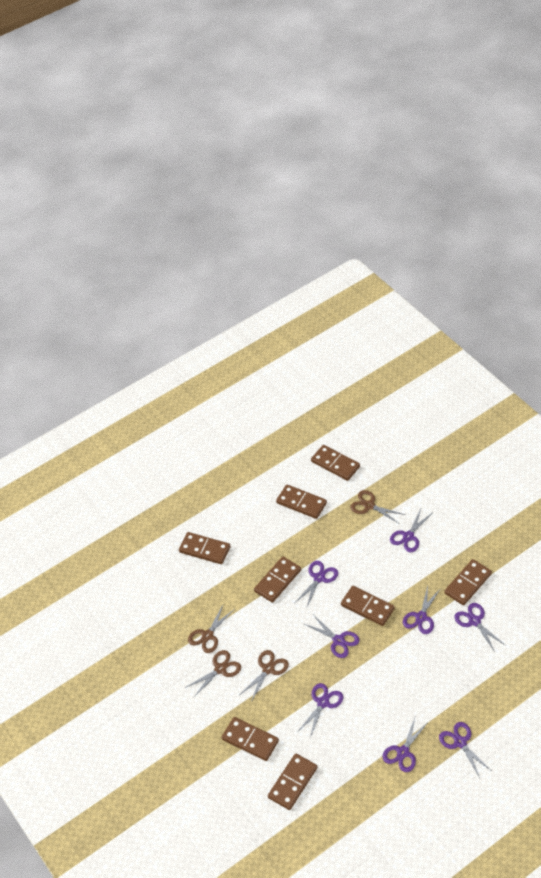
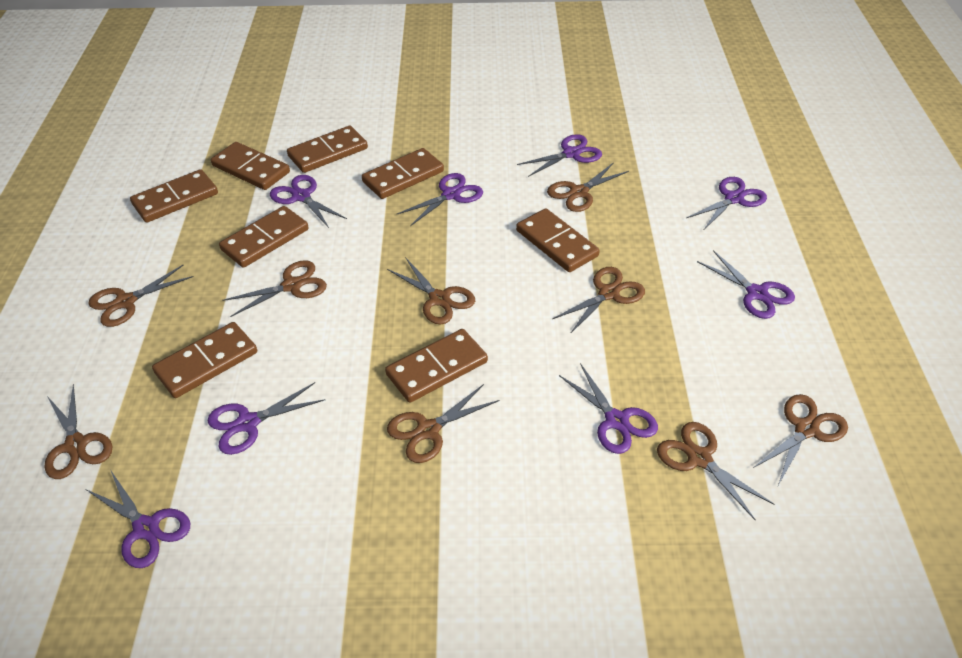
brown scissors: [185,650,241,697] [188,603,234,653] [241,650,289,702] [350,490,405,523] = 4 -> [44,384,113,479] [88,265,194,327] [222,260,327,317] [387,257,475,324] [387,384,500,463] [547,162,629,212] [552,267,645,334] [657,422,775,520] [753,394,848,485] = 9

